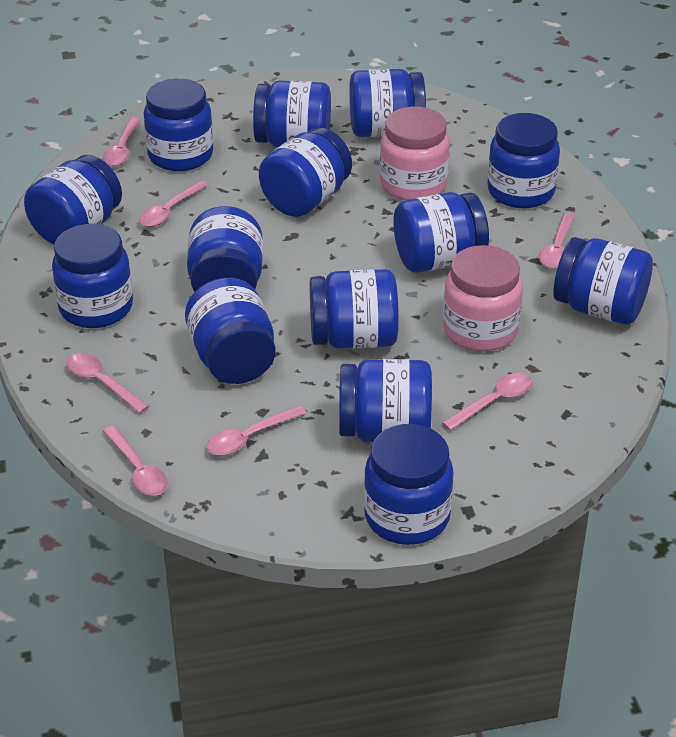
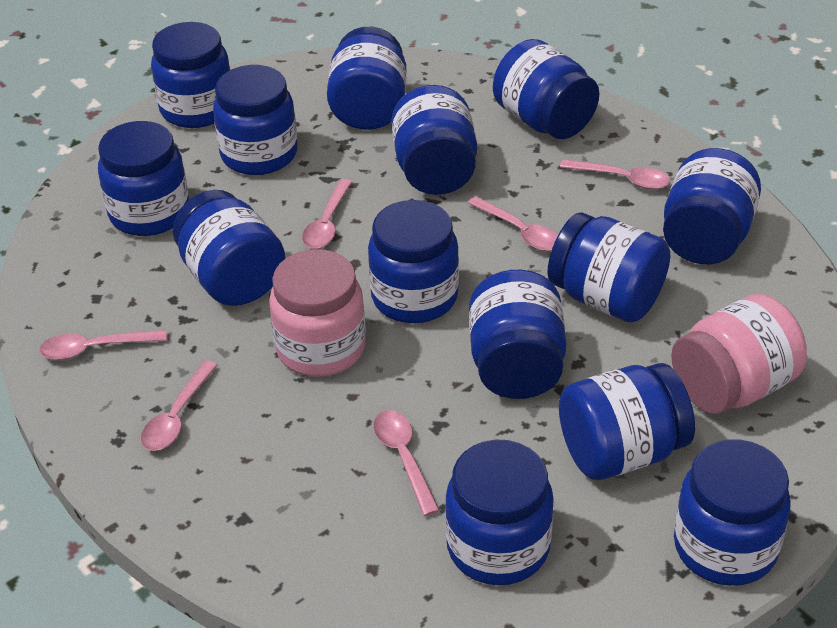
pink spoon: [66,353,149,413] [103,117,140,166] [103,426,168,496] [139,181,208,227] [206,405,307,456] [442,373,533,431] [539,213,575,268] = 7 -> [39,330,167,360] [140,360,218,451] [302,179,352,249] [373,410,440,516] [468,196,558,251] [560,159,670,189] = 6

